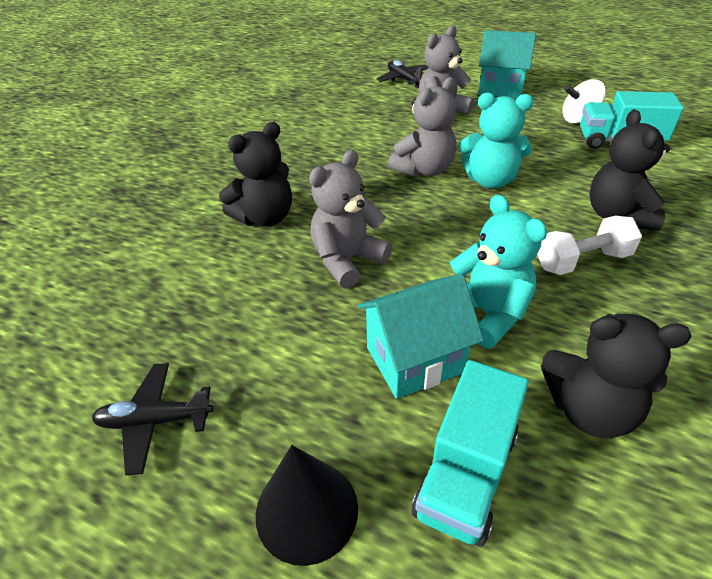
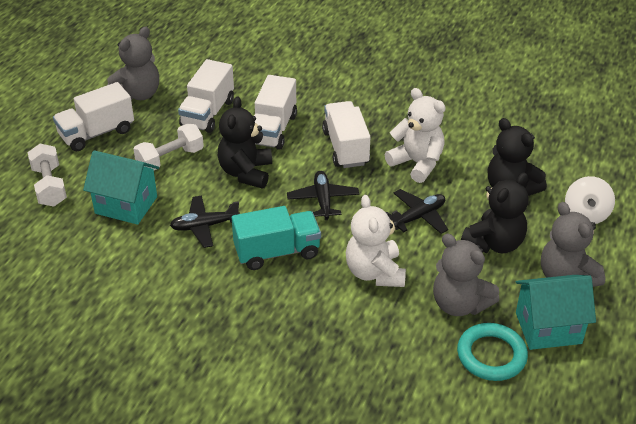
black cone: [256,445,358,566] = 1 -> none = 0
black plane: [92,363,213,475] [376,60,429,88] = 2 -> [170,196,240,248] [287,171,359,220] [389,189,448,234] = 3
turquoise ring: none = 0 -> [457,323,528,381] = 1
turquoise teddy bear: [450,194,547,349] [459,93,533,188] = 2 -> none = 0
turquoise truck: [412,360,529,547] [580,91,684,149] = 2 -> [232,206,321,270] = 1
white dumbbell: [537,216,642,275] = 1 -> [28,144,67,207] [134,124,204,170] = 2
white teddy bear: none = 0 -> [346,195,406,287] [385,88,446,183] = 2
white truck: none = 0 -> [53,82,134,151] [178,59,234,133] [254,75,297,150] [322,101,371,168] = 4

